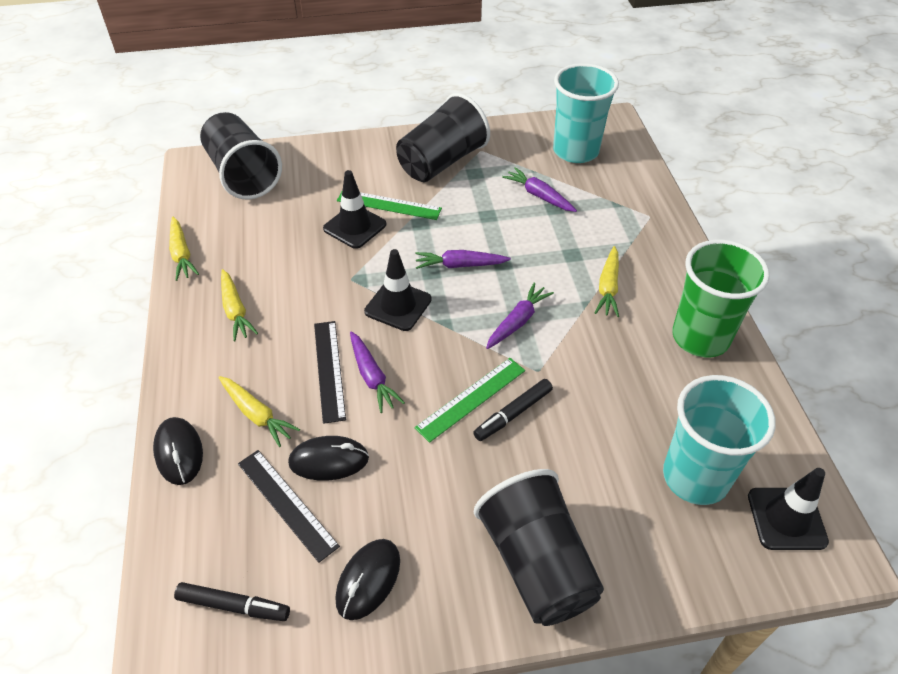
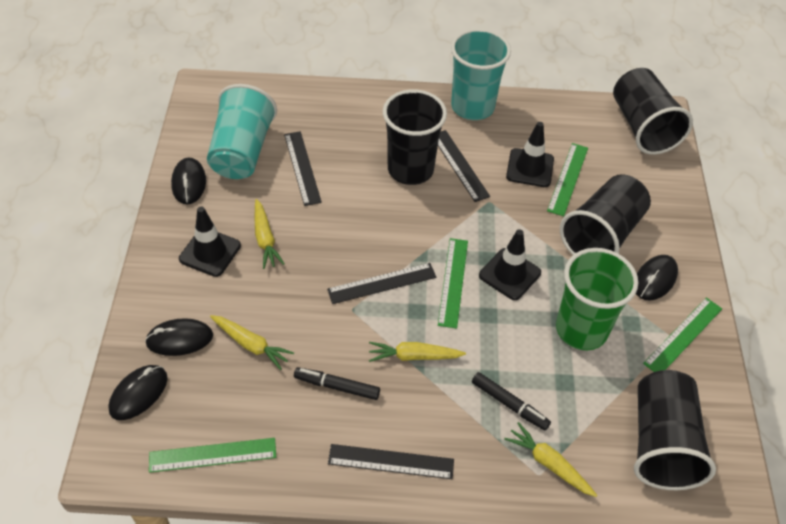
black cup: [200,112,282,200] [396,93,490,182] [474,469,604,626] = 3 -> [383,89,447,185] [560,174,651,255] [613,68,693,155] [634,370,716,490] = 4
black mouse: [153,417,203,485] [288,436,369,481] [335,539,400,620] = 3 -> [108,365,168,420] [145,318,213,356] [171,157,206,204] [636,255,678,301] = 4
black ruler: [238,450,340,563] [314,321,346,424] = 2 -> [284,131,322,206] [327,263,436,304] [328,444,454,479] [438,130,490,202] = 4
green ruler: [337,190,442,220] [414,358,525,443] = 2 -> [149,438,276,473] [438,238,468,329] [547,143,588,216] [643,298,722,372] = 4
purple carrot: [350,331,405,413] [416,250,511,269] [486,282,554,349] [502,167,577,212] = 4 -> none = 0

